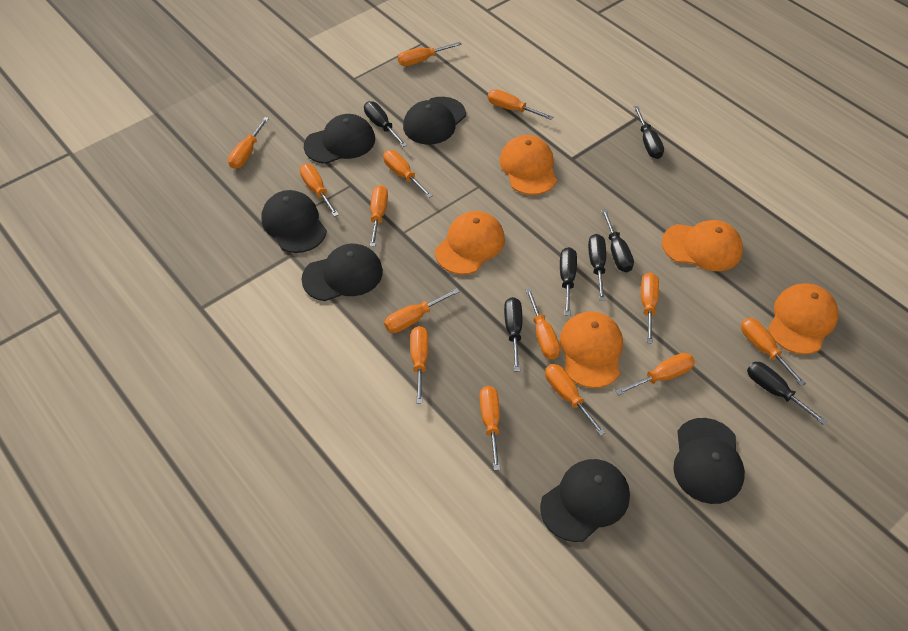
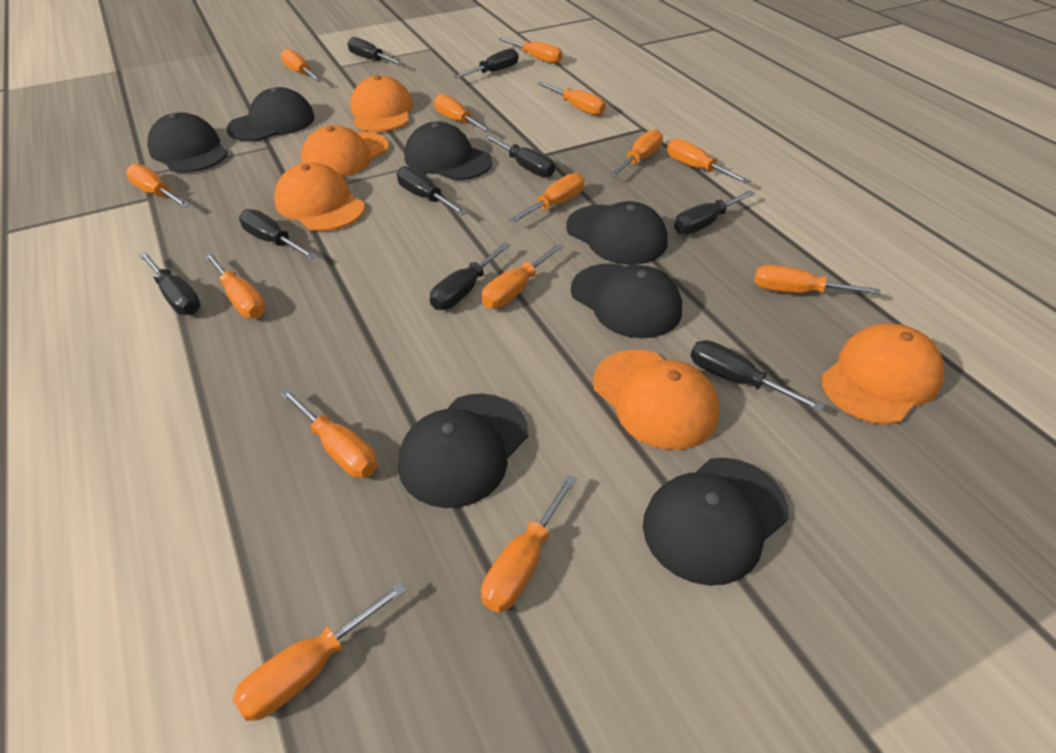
black cap: [261,190,327,253] [301,244,383,301] [304,114,375,164] [403,97,466,145] [540,459,630,542] [673,418,745,504] = 6 -> [147,112,228,173] [227,87,315,142] [398,394,528,508] [404,122,492,180] [566,201,668,265] [571,264,682,338] [643,458,789,586] = 7
black screwdriver: [364,101,407,147] [504,297,522,371] [560,247,577,316] [588,234,606,301] [601,209,634,272] [634,106,664,159] [747,362,828,425] = 7 -> [139,251,201,315] [239,209,317,259] [347,37,404,65] [397,166,467,215] [430,242,510,310] [453,48,519,78] [484,135,555,177] [674,190,755,234] [690,340,824,412] = 9

